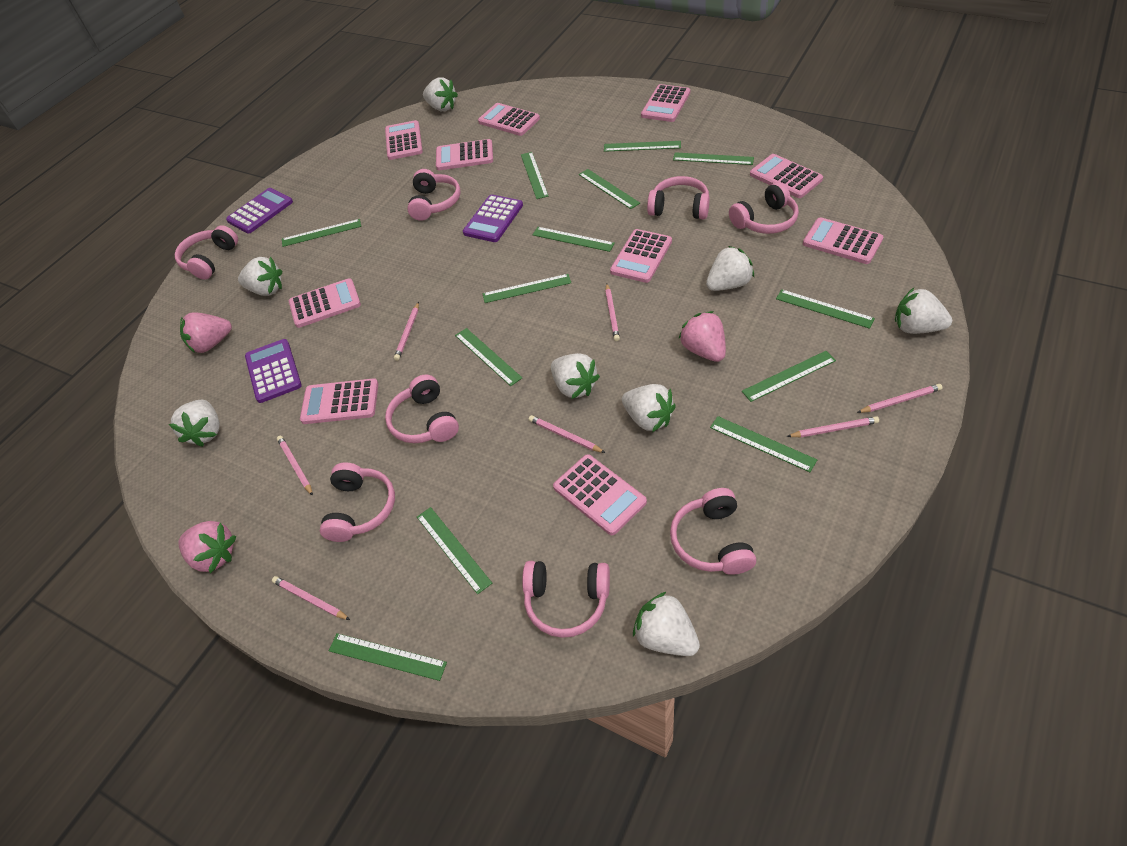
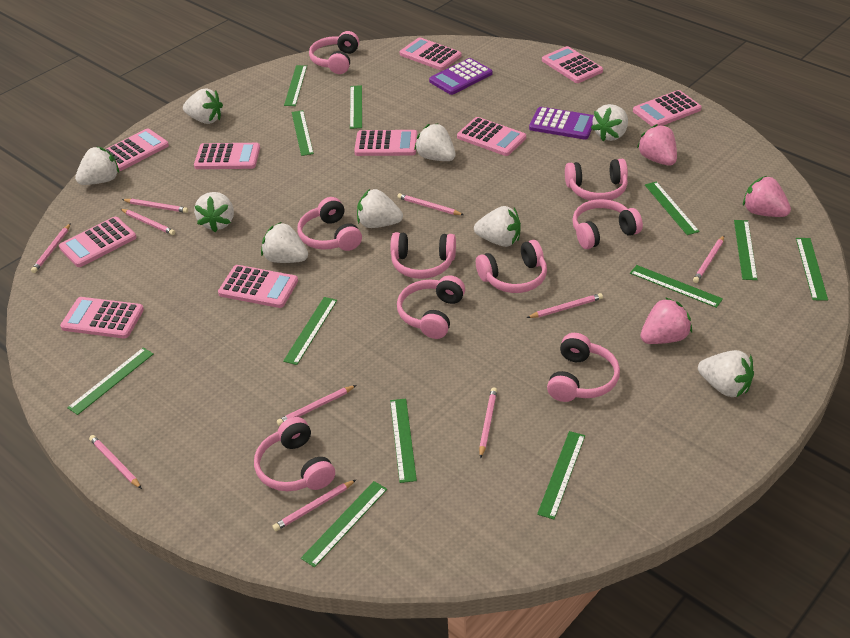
green ruler: [282,219,361,247] [329,633,447,681] [417,507,492,594] [455,328,522,386] [483,274,571,303] [521,152,549,199] [532,227,615,252] [579,169,640,209] [604,141,681,152] [673,152,754,165] [710,416,817,472] [742,351,836,402] [776,289,875,329] = 13 -> [67,347,153,415] [283,297,337,365] [284,65,307,106] [291,110,314,156] [301,481,387,568] [350,85,362,129] [390,398,417,483] [537,431,585,519] [630,265,723,308] [645,181,700,235] [734,220,758,280] [796,238,828,301] = 12
pink headphones: [175,225,238,280] [320,463,395,542] [385,374,459,443] [407,169,461,221] [522,561,610,638] [647,176,710,219] [670,488,756,575] [729,182,799,234] = 8 -> [254,417,335,491] [297,197,362,251] [309,31,359,74] [391,232,456,279] [397,275,465,339] [476,240,547,293] [547,333,620,402] [565,159,628,201] [572,199,643,249] = 9
pink pencil: [272,576,350,620] [277,436,313,496] [394,302,419,361] [529,415,605,453] [605,284,620,341] [787,416,879,438] [857,384,943,413] = 7 -> [31,223,71,273] [89,435,142,489] [121,209,175,235] [122,199,188,213] [273,480,356,531] [277,385,356,426] [397,193,464,215] [479,387,497,459] [527,293,603,318] [693,236,724,283] = 10
purple calculator: [226,188,293,234] [245,339,302,403] [463,194,523,242] = 3 -> [429,58,492,95] [529,107,594,139] = 2
white strawberry: [169,400,220,447] [238,257,282,296] [423,77,458,111] [551,353,600,399] [622,384,676,432] [633,592,700,656] [706,246,754,291] [895,288,952,334] = 8 -> [75,146,119,185] [183,88,223,124] [194,192,234,232] [261,222,308,263] [357,189,403,228] [414,124,456,161] [474,206,521,247] [591,104,628,141] [698,350,754,398] = 9

